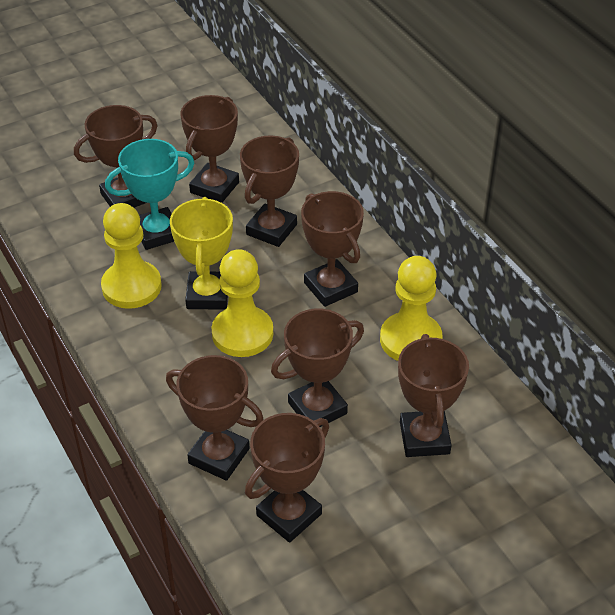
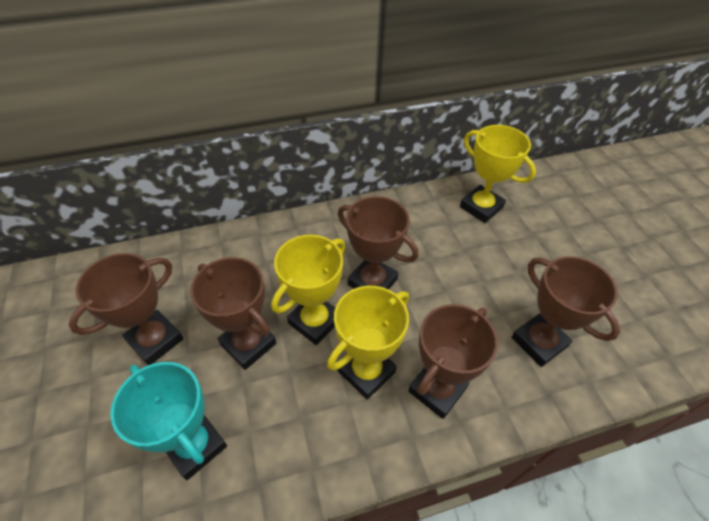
brown trophy: [74,105,158,208] [166,355,263,481] [180,95,239,203] [240,135,299,247] [245,413,329,543] [271,309,364,427] [301,191,364,307] [398,334,469,457] = 8 -> [69,253,183,365] [190,257,276,370] [338,196,418,290] [408,304,498,419] [511,256,620,367] = 5
yellow pawn: [101,203,161,309] [212,249,273,357] [380,256,442,361] = 3 -> none = 0
yellow trophy: [170,197,233,310] = 1 -> [271,235,345,345] [327,286,409,400] [460,125,536,223] = 3

